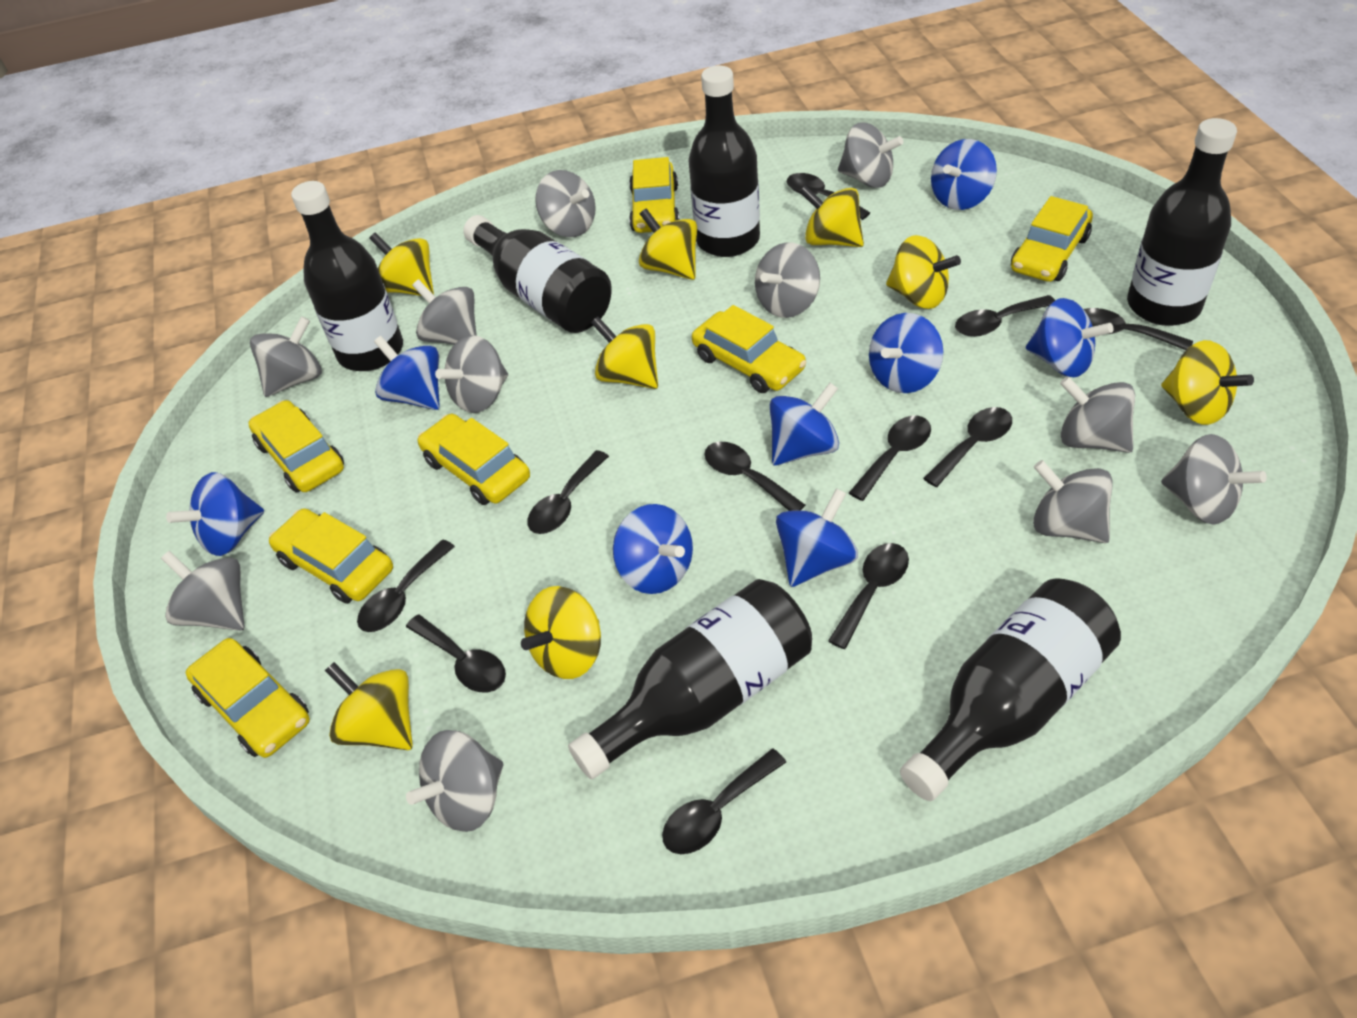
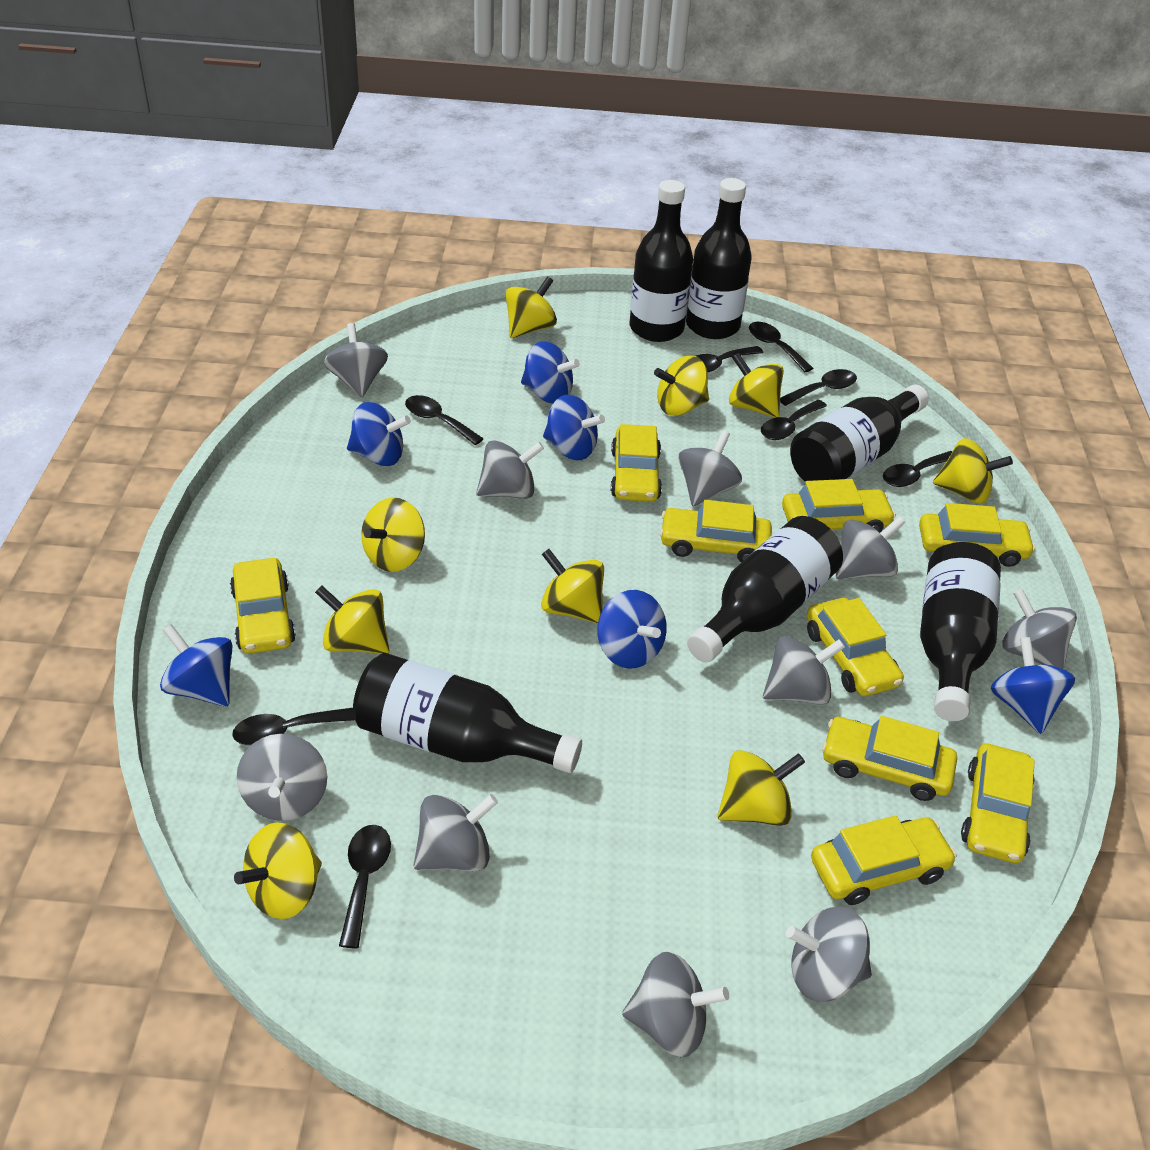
black spoon: [357,539,455,632] [406,615,506,693] [527,450,609,534] [662,749,786,854] [704,442,805,511] [787,173,870,220] [828,543,909,649] [849,416,931,501] [923,407,1012,487] [955,295,1055,337] [1084,308,1193,350] = 11 -> [232,708,355,746] [339,825,391,948] [405,395,484,445] [696,346,763,373] [749,322,813,372] [761,400,827,440] [780,369,857,406] [883,451,952,487] = 8
blue spinning top: [166,472,264,556] [374,336,440,410] [613,504,693,594] [770,383,839,466] [776,488,858,587] [869,313,943,393] [931,139,997,210] [1026,298,1114,377] = 8 -> [160,624,233,707] [347,402,411,466] [521,341,580,403] [543,395,605,460] [597,590,667,669] [991,637,1075,734] = 6
grey spinning top: [161,551,245,631] [250,316,322,397] [406,730,503,832] [412,279,477,345] [435,335,508,413] [535,170,596,237] [755,242,820,318] [838,123,903,188] [1033,460,1113,543] [1060,376,1135,453] [1161,434,1267,525] = 11 -> [237,734,327,821] [324,323,388,398] [414,794,498,871] [476,440,544,499] [622,952,729,1057] [678,430,742,507] [763,636,845,705] [786,907,872,1001] [836,516,906,579] [1002,589,1077,669] = 10
yellow car: [186,638,310,758] [249,400,344,492] [269,508,393,604] [418,414,530,505] [629,157,680,233] [692,305,806,393] [1011,196,1093,282] = 7 -> [230,558,296,654] [611,424,662,502] [660,500,772,563] [782,479,896,533] [807,598,904,696] [811,816,956,905] [822,716,957,801] [919,503,1035,567] [961,743,1035,863] = 9
yellow spinning top: [325,662,413,750] [369,232,434,296] [521,586,601,679] [591,316,658,389] [639,208,697,280] [799,185,864,247] [886,235,961,309] [1161,340,1254,425] = 8 -> [234,822,322,919] [315,586,389,654] [361,497,425,572] [505,276,557,338] [541,549,604,624] [654,356,709,416] [718,750,805,826] [729,353,784,418] [933,438,1013,504] = 9

